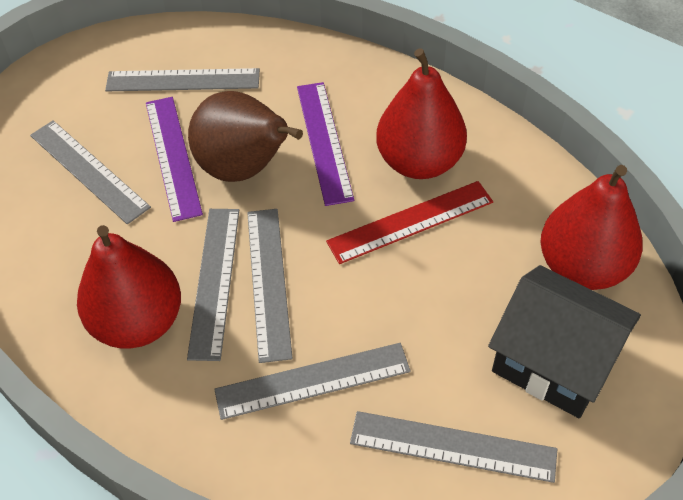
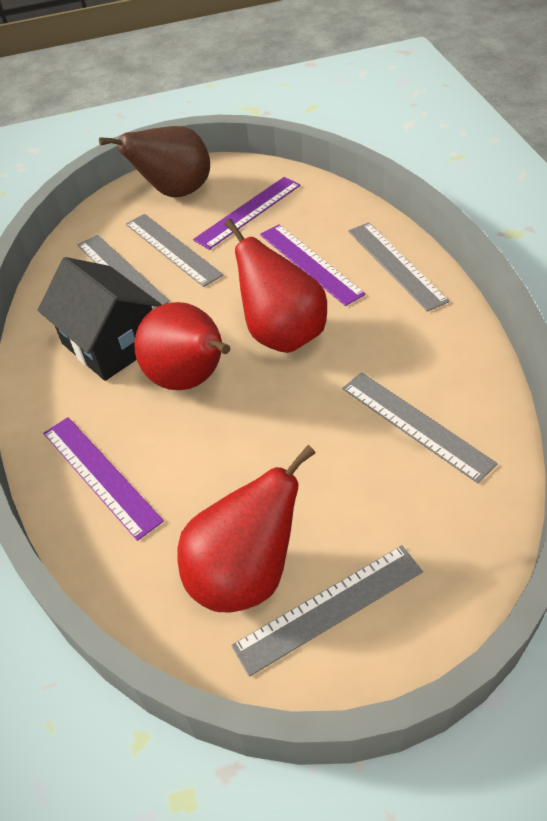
grey ruler: [30,120,151,225] [105,68,260,91] [187,209,239,361] [214,343,411,420] [247,209,293,363] [350,411,557,483] = 6 -> [78,235,170,310] [126,214,223,287] [231,545,423,677] [342,372,498,483] [348,222,450,312] = 5
purple ruler: [146,97,203,222] [297,82,354,206] = 2 -> [43,417,164,541] [193,177,300,250] [260,224,366,306] = 3
red ruler: [326,181,493,264] = 1 -> none = 0

